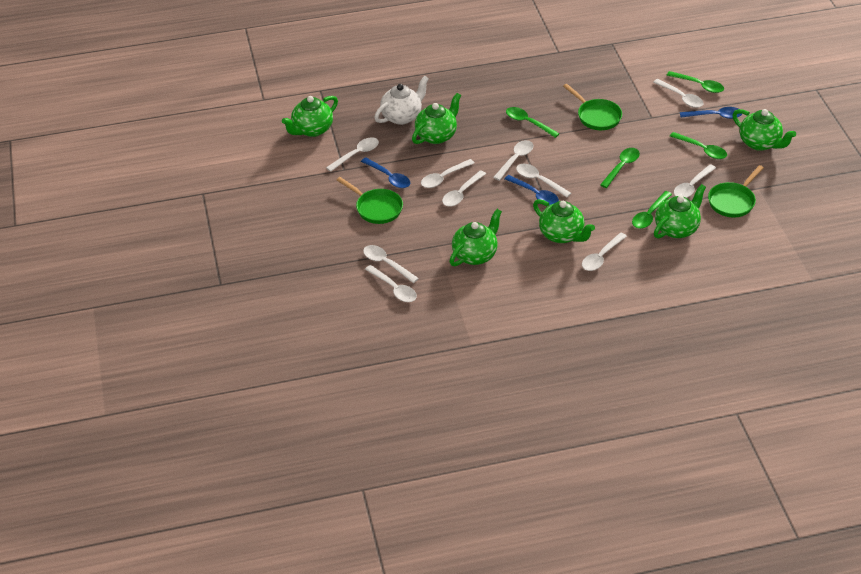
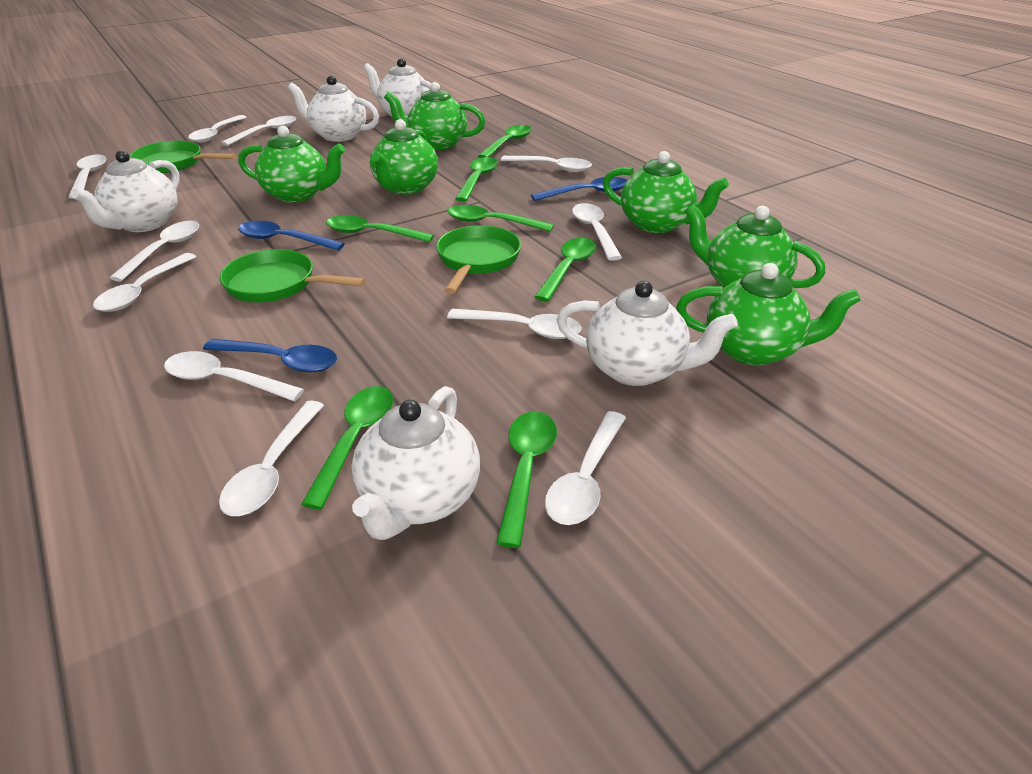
green spoon: [506,107,560,138] [600,148,640,188] [632,191,672,229] [667,71,724,93] [670,132,727,159] = 5 -> [301,386,394,510] [326,215,434,242] [447,205,554,232] [455,157,498,202] [478,125,532,158] [496,411,557,548] [534,238,596,302] = 7
white spoon: [326,137,379,172] [363,245,419,283] [365,265,417,302] [421,159,474,188] [442,170,486,207] [493,140,534,181] [516,164,571,197] [582,233,627,271] [653,79,703,108] [674,164,716,198] = 10 -> [68,155,106,199] [93,253,196,312] [109,221,199,282] [164,351,304,401] [188,115,247,143] [219,401,324,516] [221,116,296,146] [447,309,581,339] [501,156,592,172] [545,411,626,525] [572,203,622,261] = 11
white teapot: [374,76,429,125] = 1 -> [71,150,180,232] [288,75,379,142] [351,386,480,540] [363,58,431,117] [557,281,738,386] = 5

